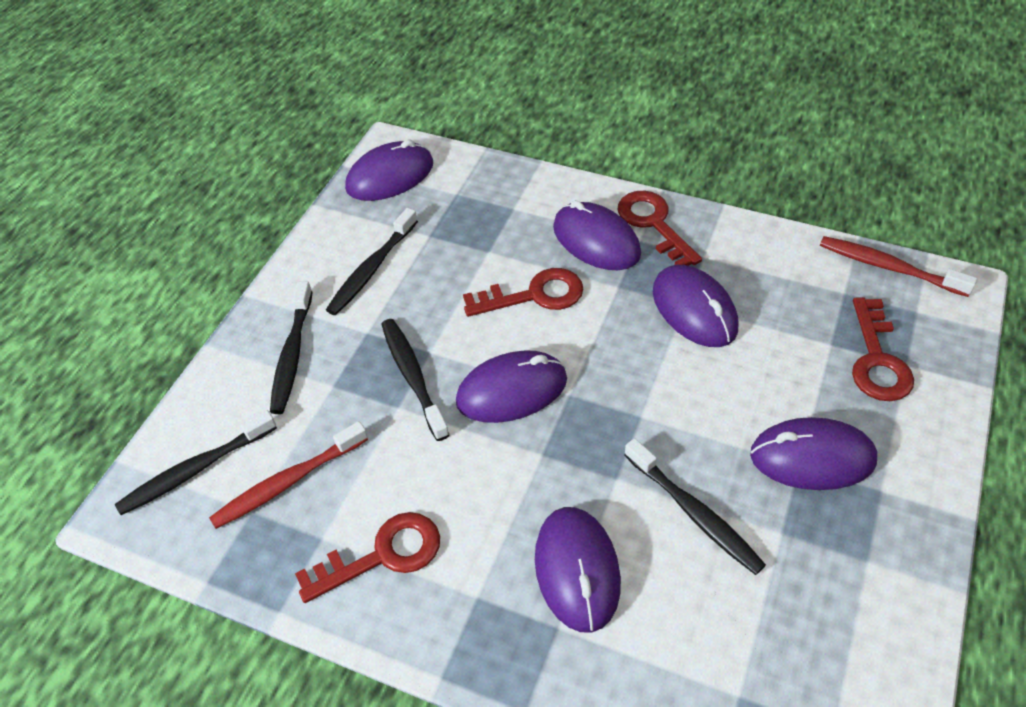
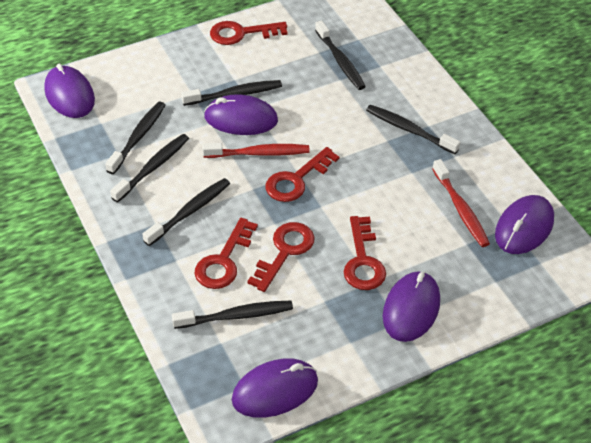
black toothbrush: [115,410,277,515] [270,281,312,414] [326,208,418,315] [381,319,449,441] [624,438,766,575] = 5 -> [106,102,166,174] [110,134,189,202] [142,178,230,246] [172,301,293,329] [181,80,282,106] [315,20,366,90] [366,105,460,154] = 7
purple mouse: [345,139,433,201] [456,350,567,423] [535,507,621,633] [553,200,641,270] [653,265,738,347] [750,417,877,490] = 6 -> [44,64,95,118] [204,94,278,135] [232,358,318,418] [383,271,440,342] [495,195,554,254] = 5
red key: [295,512,440,603] [463,268,583,317] [617,191,702,266] [852,297,914,401] = 4 -> [194,218,258,289] [210,21,287,45] [247,222,315,292] [265,147,340,202] [343,216,386,290] = 5

